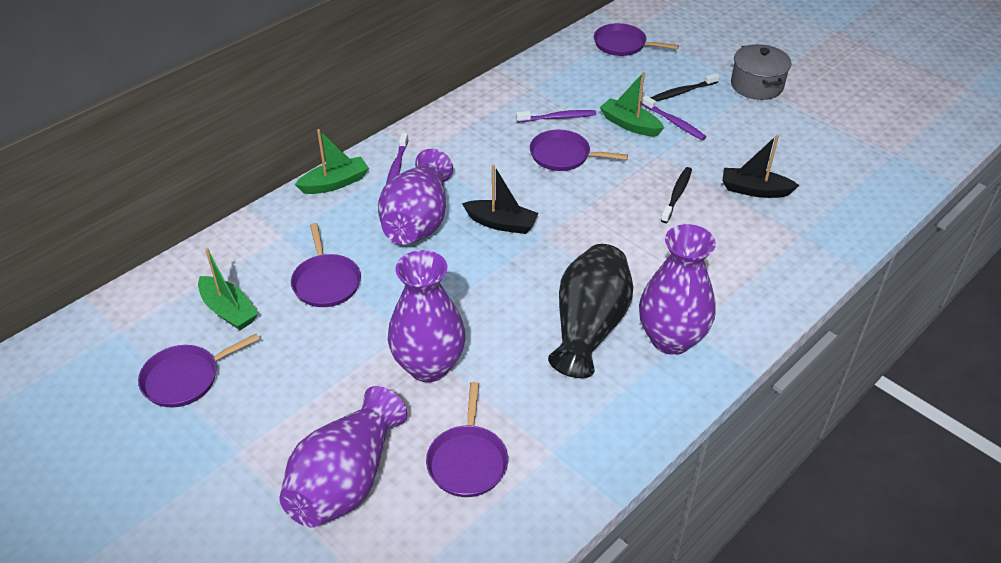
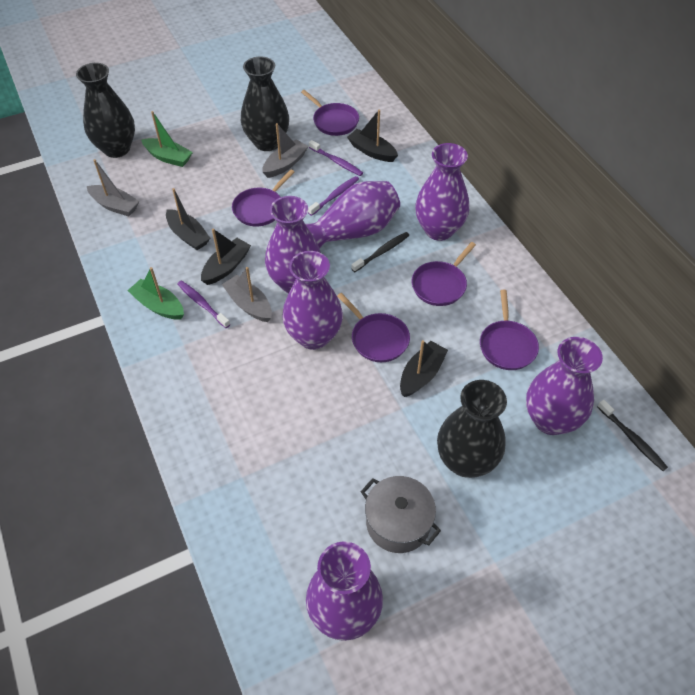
black boat: [462,165,539,234] [722,135,799,198] = 2 -> [166,188,210,250] [201,228,251,285] [347,110,398,162] [400,340,448,397] = 4
black vase: [548,244,633,378] = 1 -> [76,63,135,158] [241,56,289,151] [437,380,507,478] = 3
green boat: [198,248,258,330] [295,129,369,194] [600,72,664,136] = 3 -> [127,267,184,320] [141,111,193,167] = 2
grey boat: none = 0 -> [87,159,140,217] [222,267,272,322] [262,123,308,178] = 3
purple vase: [279,386,407,528] [378,149,453,244] [388,250,466,382] [639,224,716,355] = 4 -> [265,196,321,293] [282,251,343,350] [306,181,400,248] [306,541,383,641] [415,143,469,241] [526,337,603,435] = 6

